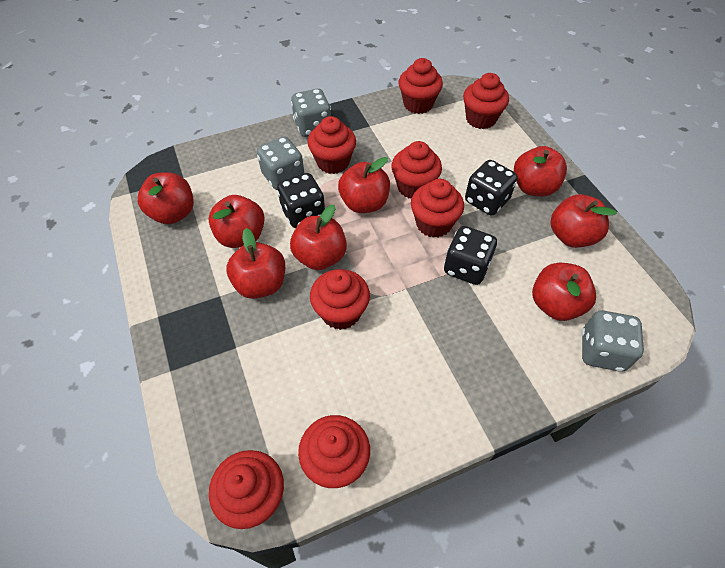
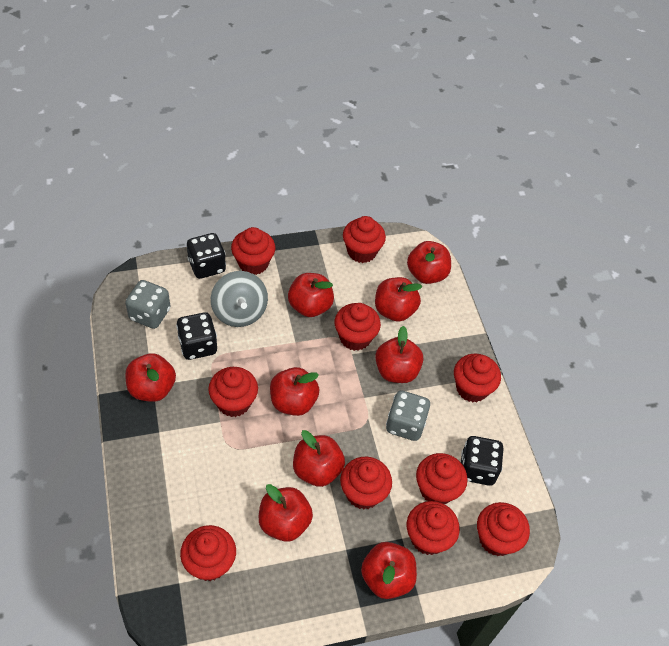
grey dice: [257,137,304,190] [291,89,331,137] [582,310,644,372] = 3 -> [125,280,170,329] [386,391,430,441] = 2
grey spinning top: none = 0 -> [211,271,268,327] = 1
red apple: [138,172,194,224] [208,195,265,248] [226,228,285,299] [290,205,347,270] [338,157,390,213] [514,146,567,197] [532,262,596,321] [550,194,617,248] = 8 -> [125,353,176,402] [259,484,313,542] [270,367,319,416] [288,273,334,317] [293,430,345,487] [361,542,417,599] [375,277,423,322] [375,326,423,383] [407,241,451,284] = 9
red cupcake: [209,450,284,529] [298,415,370,488] [307,116,356,174] [310,269,370,330] [391,141,442,199] [399,58,443,114] [411,179,464,238] [463,73,509,129] = 8 -> [180,525,236,581] [208,367,258,417] [231,227,275,275] [335,303,381,351] [340,457,392,509] [343,216,386,263] [407,501,460,555] [416,453,468,504] [454,354,501,402] [477,502,530,556] = 10

